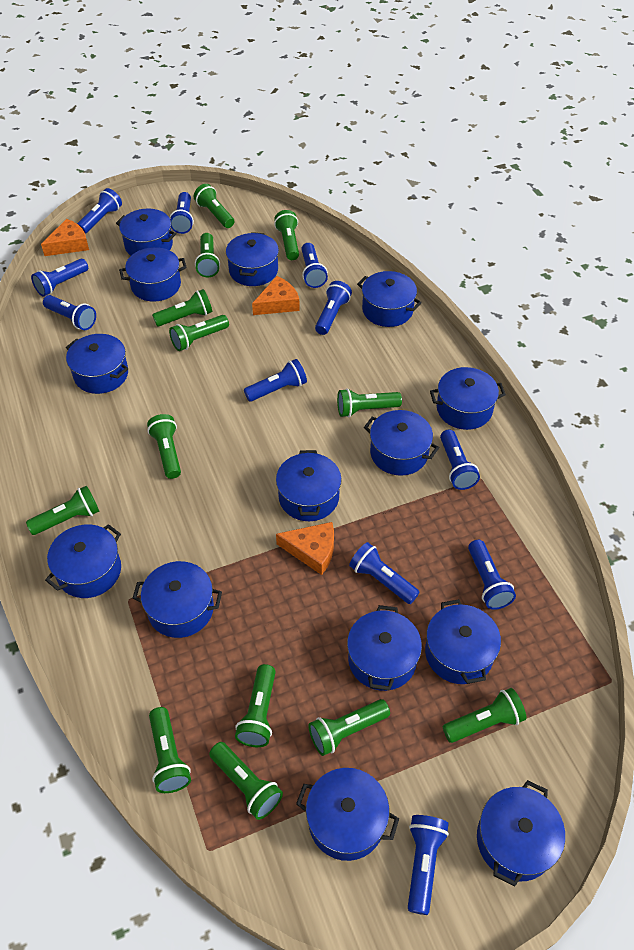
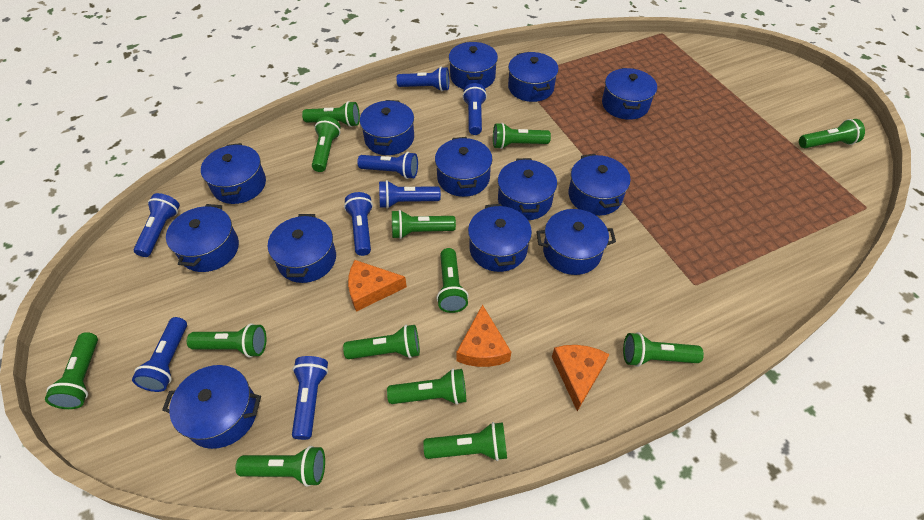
blue flashlight: [31,259,88,296] [43,295,96,330] [77,188,122,234] [170,192,194,234] [244,359,307,402] [302,243,328,288] [315,281,352,335] [349,542,420,604] [408,815,449,915] [440,429,480,490] [468,540,516,610] = 11 -> [132,317,187,392] [134,193,180,257] [292,356,328,440] [344,192,373,256] [357,152,418,179] [379,180,441,209] [396,67,449,91] [462,83,487,135] = 8
blue pot: [45,524,121,598] [66,334,128,394] [116,209,176,256] [119,247,187,302] [133,561,222,638] [226,232,279,286] [276,450,342,521] [296,768,399,861] [347,605,422,691] [357,271,422,327] [364,410,439,476] [425,599,501,684] [430,367,506,430] [477,780,565,886] = 14 -> [162,365,261,449] [166,204,239,272] [201,143,266,204] [268,214,336,283] [360,100,414,155] [435,137,492,197] [449,42,498,89] [468,204,532,272] [498,158,557,220] [508,52,559,102] [536,209,616,275] [568,154,630,216] [602,68,657,120] = 13

